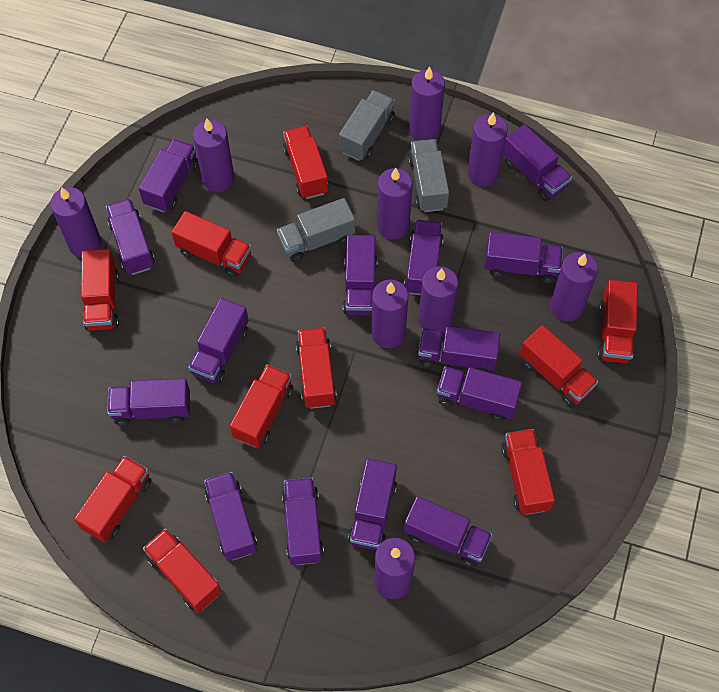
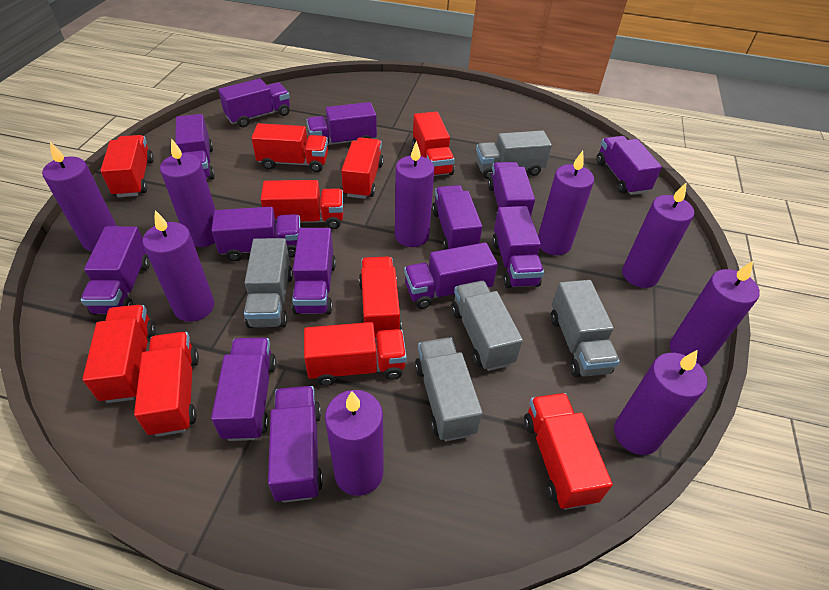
grey truck: [277,198,355,262] [339,90,395,161] [408,139,449,212] = 3 -> [244,238,293,328] [415,338,483,441] [452,281,523,371] [476,130,552,179] [551,280,620,377] = 5
purple truck: [106,199,155,275] [107,378,190,425] [139,139,199,212] [188,298,249,384] [204,472,257,561] [282,478,324,565] [343,235,377,315] [348,459,397,550] [404,220,444,295] [404,496,492,567] [418,326,500,372] [437,366,522,421] [484,232,563,283] [503,124,572,201] = 14 -> [81,226,150,315] [175,114,215,180] [211,207,301,261] [211,338,276,441] [218,78,290,127] [268,386,323,502] [292,228,336,315] [306,102,377,145] [404,242,498,309] [432,185,482,250] [488,162,535,216] [492,206,544,288] [596,136,662,195] = 13

